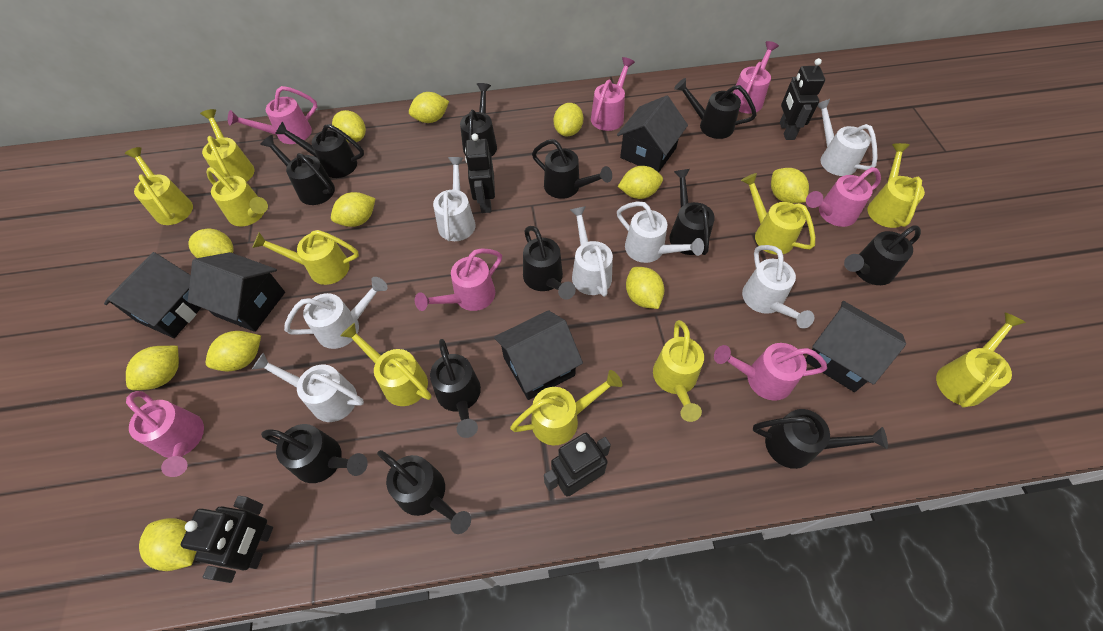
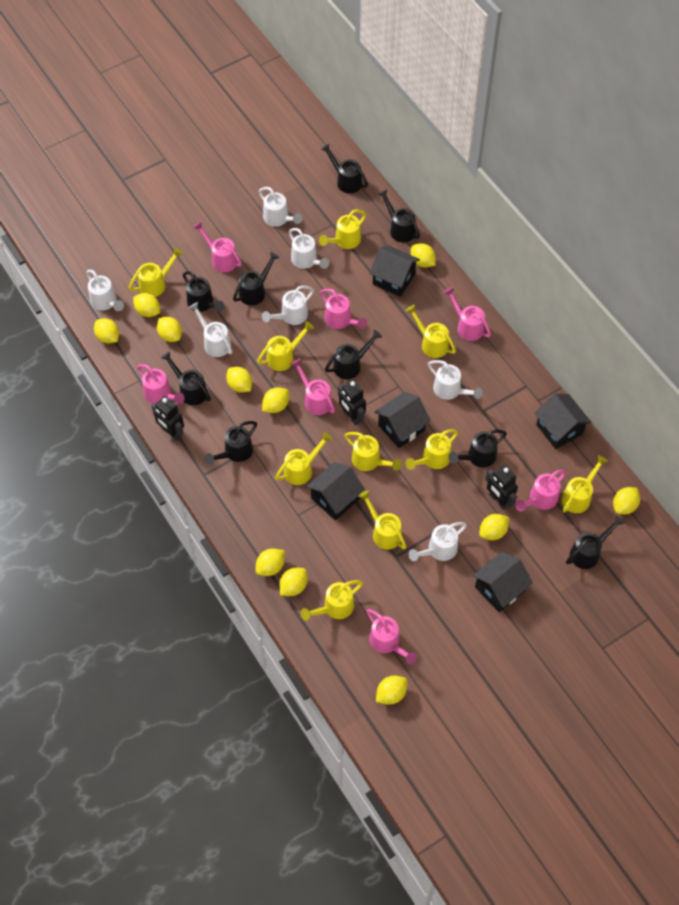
black robot: [181,496,273,583] [465,133,495,213] [544,433,611,497] [780,58,825,140] = 4 -> [152,396,184,441] [338,380,366,426] [485,465,518,510] = 3
black watering can: [260,135,335,205] [261,424,368,483] [275,121,364,178] [377,450,471,534] [430,339,481,438] [460,83,497,156] [523,226,576,300] [532,139,612,199] [669,169,715,255] [674,78,756,139] [753,409,888,469] [844,225,921,285] = 12 -> [161,351,211,405] [183,271,224,312] [205,421,257,465] [233,252,280,305] [321,144,368,193] [325,330,382,379] [378,189,420,243] [449,429,507,467] [566,515,624,569] = 9

